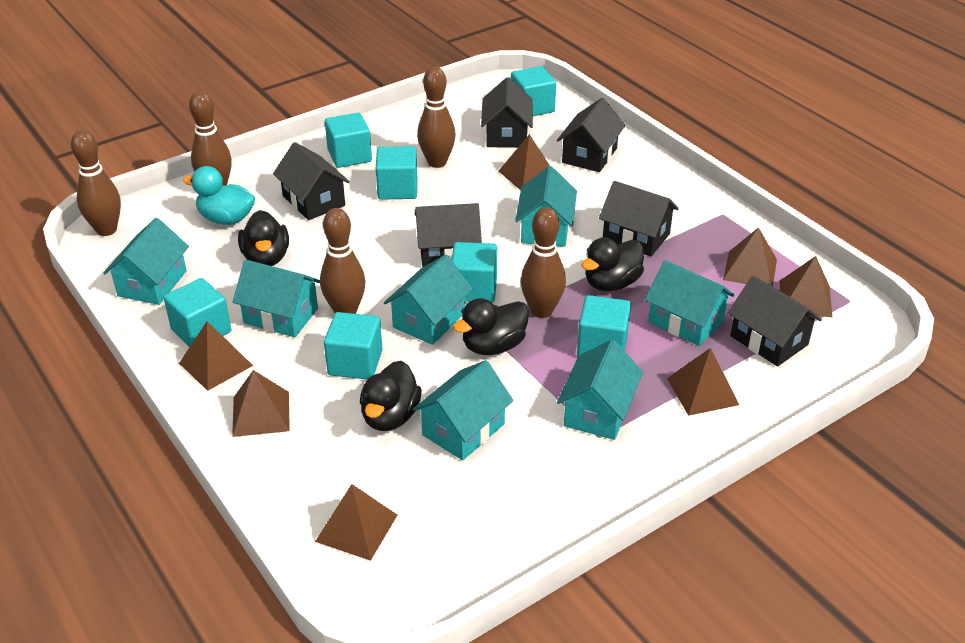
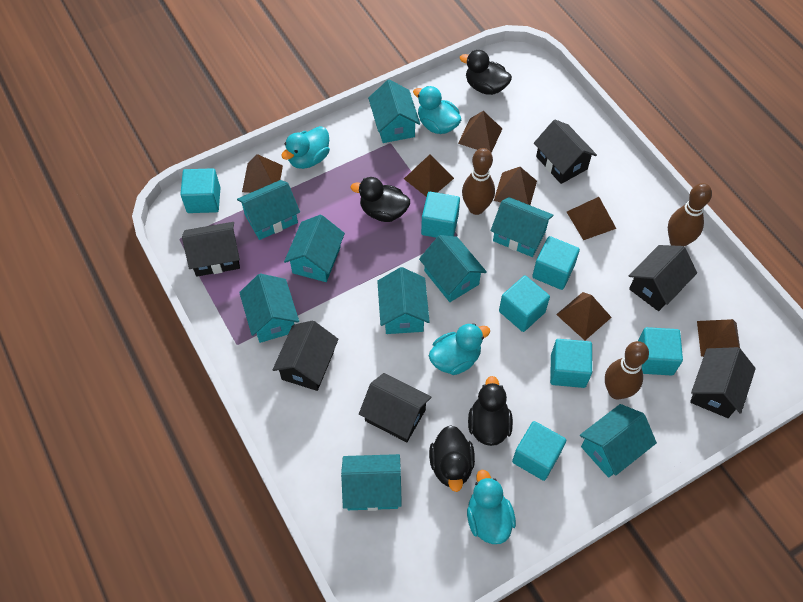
brown bowling pin: [71,130,121,236] [189,91,232,186] [320,208,366,314] [417,67,456,168] [521,207,566,318] = 5 -> [462,148,495,215] [605,341,649,399] [668,183,712,247] = 3
turquoise duck: [183,166,255,225] = 1 -> [281,126,330,169] [413,86,461,134] [429,323,490,375] [467,470,516,544] = 4
turquoise house: [103,218,189,305] [233,260,320,337] [384,254,473,345] [413,360,513,460] [515,166,577,247] [557,339,643,440] [645,260,734,346] = 7 -> [237,180,300,240] [239,273,299,343] [284,215,345,282] [341,454,402,511] [368,79,420,143] [377,267,430,334] [419,235,487,302] [491,197,554,257] [580,404,657,478] = 9

